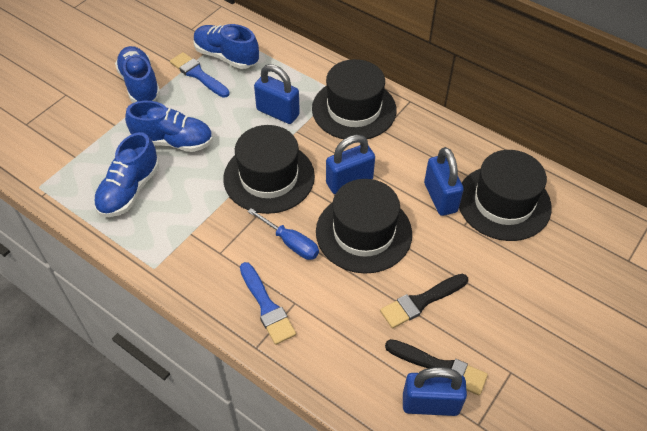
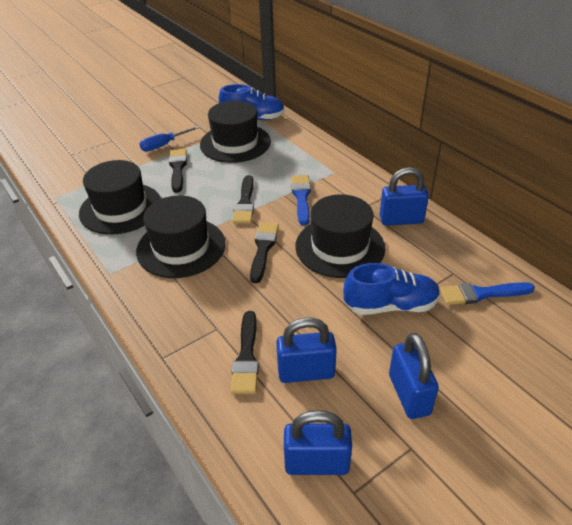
black brush: [380,274,468,328] [385,339,488,396] = 2 -> [169,149,187,193] [231,311,259,394] [232,175,254,224] [250,222,279,283] = 4
blue shoe: [94,132,159,217] [115,46,160,103] [125,101,213,152] [194,24,259,69] = 4 -> [219,84,285,120] [343,263,440,315] = 2

